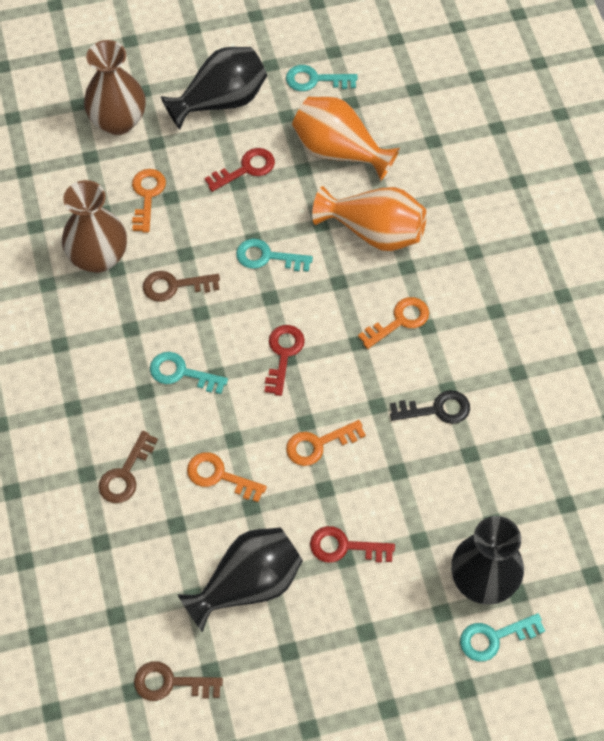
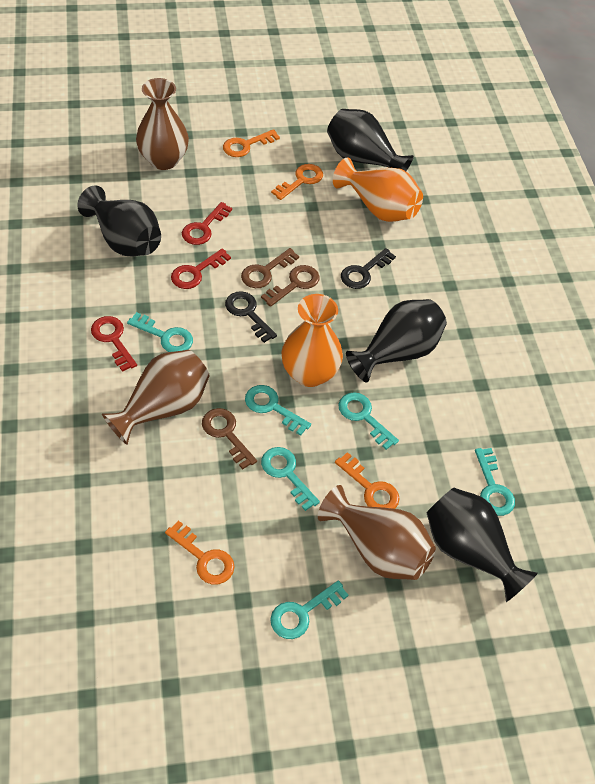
black key: [390,390,470,424] = 1 -> [225,291,277,343] [341,248,396,289] = 2
black vase: [161,47,267,129] [178,527,303,632] [451,516,524,605] = 3 -> [77,185,161,256] [327,109,414,171] [346,299,447,382] [427,488,538,602] = 4
brown vase: [62,180,127,273] [84,40,146,135] = 2 -> [102,350,210,445] [136,78,189,170] [318,485,436,580] = 3
turquoise key: [150,352,228,394] [236,239,313,272] [286,65,358,91] [460,613,545,662] = 4 -> [127,312,193,352] [245,385,311,436] [261,447,320,511] [270,580,348,639] [338,392,399,450] [475,448,515,516] = 6

